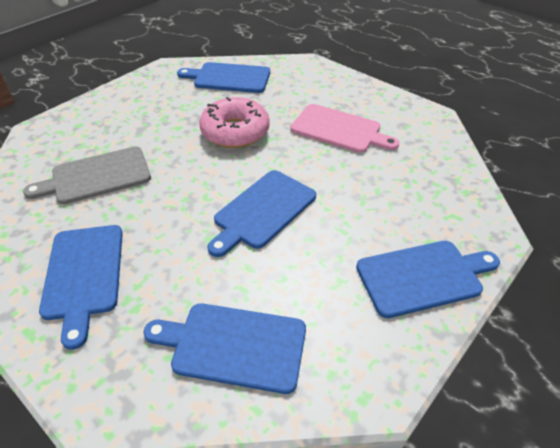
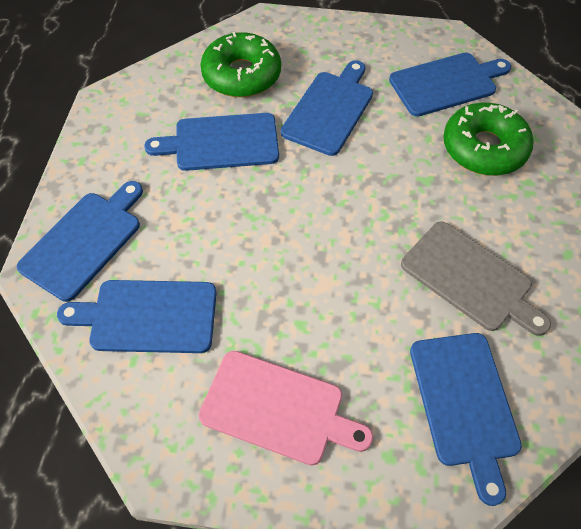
blue cutting board: [39,225,123,350] [143,303,306,394] [177,62,270,93] [207,170,316,257] [356,241,500,318] = 5 -> [17,181,143,302] [57,280,217,353] [144,113,279,171] [281,60,373,156] [389,53,511,117] [410,333,522,506] = 6
green donut: none = 0 -> [200,32,281,97] [443,103,533,176] = 2
pink donut: [199,97,270,148] = 1 -> none = 0

